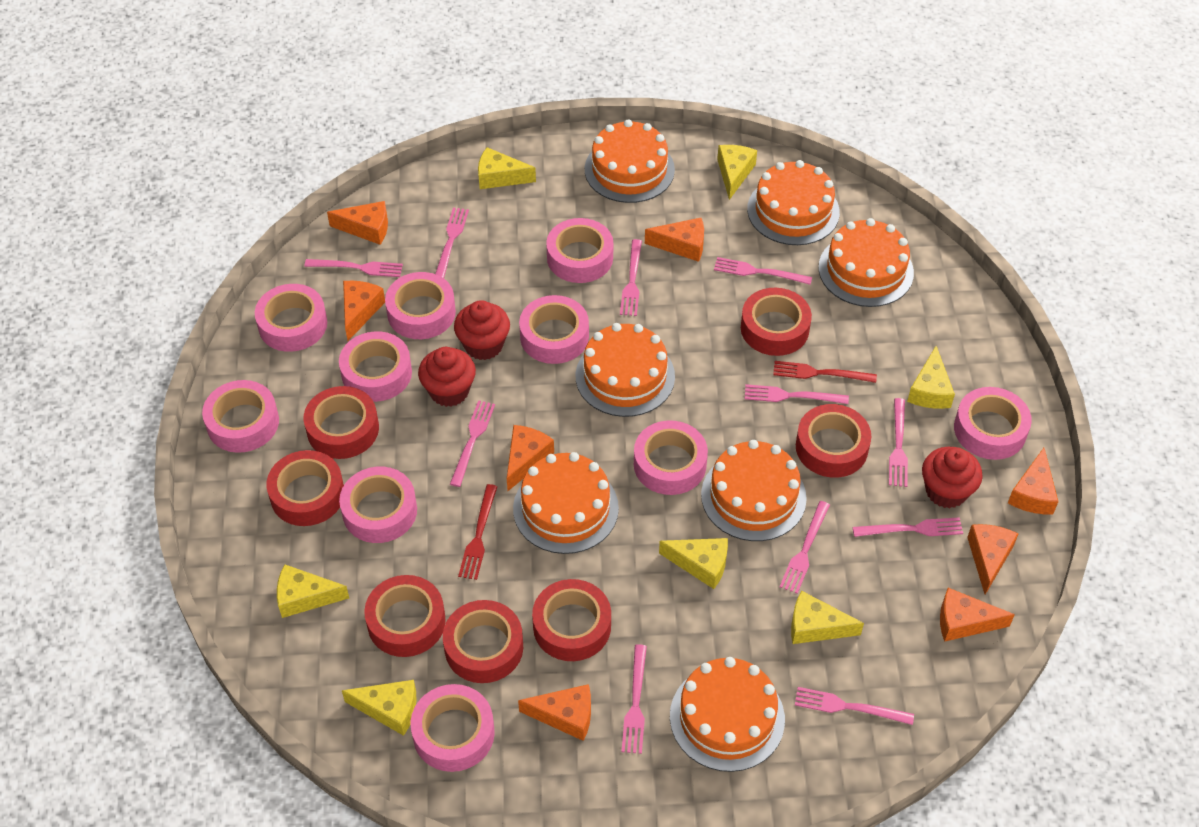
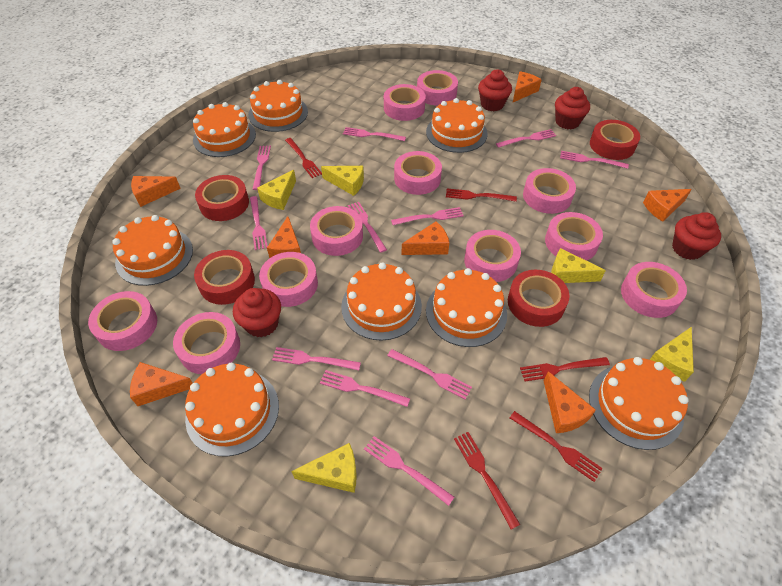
orange cake: [513,452,619,554] [575,323,675,417] [585,120,675,203] [670,657,785,772] [701,440,807,541] [747,160,840,245] [819,218,914,307] = 7 -> [112,215,193,286] [185,363,279,457] [193,102,256,157] [248,80,308,132] [341,262,422,341] [426,98,488,153] [426,268,507,347] [589,357,689,450] = 8
orange cheese: [327,201,388,245] [343,281,385,341] [507,425,554,491] [518,684,591,741] [645,218,704,262] [940,588,1015,642] [967,524,1019,595] [1008,448,1059,515] = 8 -> [130,362,192,406] [131,176,181,207] [267,216,301,258] [402,221,449,255] [513,71,542,102] [544,371,596,433] [643,189,692,222] = 7
pink tape: [202,380,279,453] [255,284,327,352] [339,331,412,402] [339,467,417,543] [385,272,456,339] [411,684,495,772] [519,295,589,364] [546,218,613,283] [634,420,708,495] [954,387,1032,460] = 10 -> [88,291,157,351] [173,312,240,374] [259,252,318,307] [310,206,363,256] [384,84,426,121] [394,151,442,195] [417,70,458,106] [464,230,521,282] [523,168,576,214] [545,212,603,261] [621,262,687,318] = 11
red cupcake: [418,347,476,407] [454,300,510,360] [922,447,983,508] = 3 -> [233,288,281,338] [478,69,512,111] [555,87,590,129] [672,212,721,260] = 4
red fork: [458,484,497,580] [773,361,877,383] = 2 -> [285,138,322,178] [446,189,517,202] [454,432,520,530] [510,411,603,482] [520,357,610,382] = 5
red tape: [267,450,344,526] [304,386,379,459] [364,575,446,657] [443,600,523,683] [532,579,611,661] [741,288,812,356] [796,404,871,478] = 7 -> [194,250,255,305] [195,175,249,221] [508,270,570,327] [590,120,640,160] = 4
yellow cheese: [277,564,349,618] [342,680,416,736] [478,147,536,189] [659,538,728,589] [717,145,757,200] [791,591,864,644] [907,346,955,409] = 7 -> [257,170,296,210] [291,443,357,493] [321,166,364,196] [551,248,606,283] [650,327,694,382] = 5

